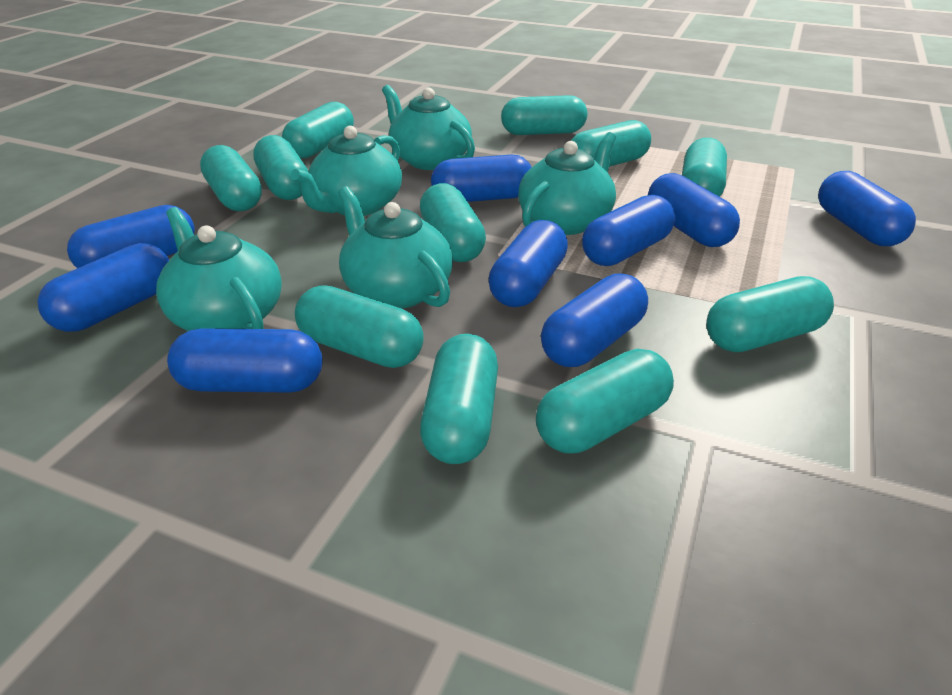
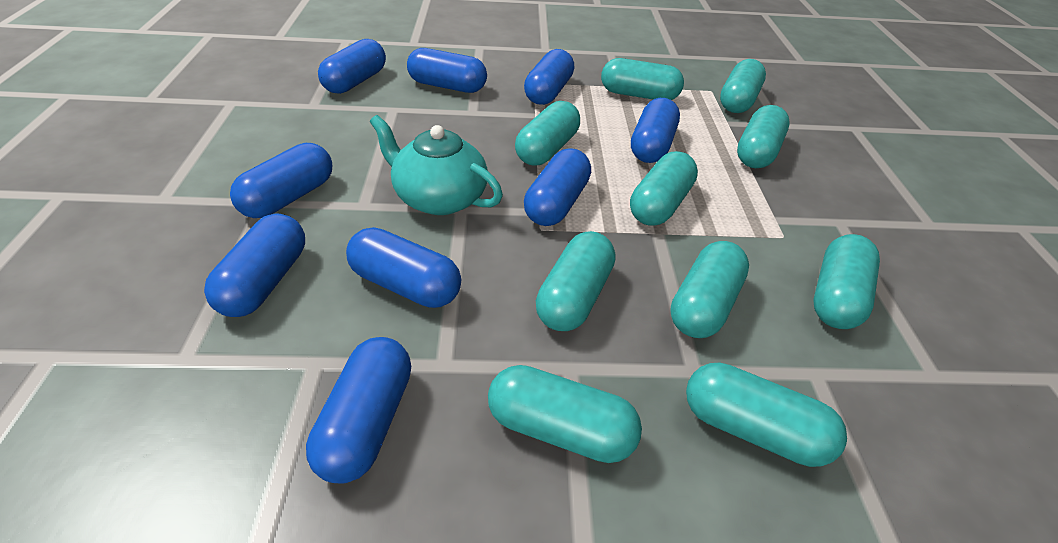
turquoise capsule: [200,145,262,211] [253,135,308,200] [282,102,354,158] [295,285,424,368] [420,183,486,262] [420,334,498,464] [501,95,587,135] [536,349,674,454] [571,120,651,167] [682,138,727,197] [706,276,834,352] = 11 -> [488,365,642,463] [515,101,580,166] [536,231,615,331] [601,58,684,100] [630,151,698,226] [670,241,749,338] [686,362,847,467] [720,59,766,113] [737,105,790,168] [814,234,880,329] = 10
turquoise teapot: [156,207,282,331] [291,126,402,216] [338,186,453,309] [382,85,475,170] [518,132,616,235] = 5 -> [370,115,503,215] = 1

